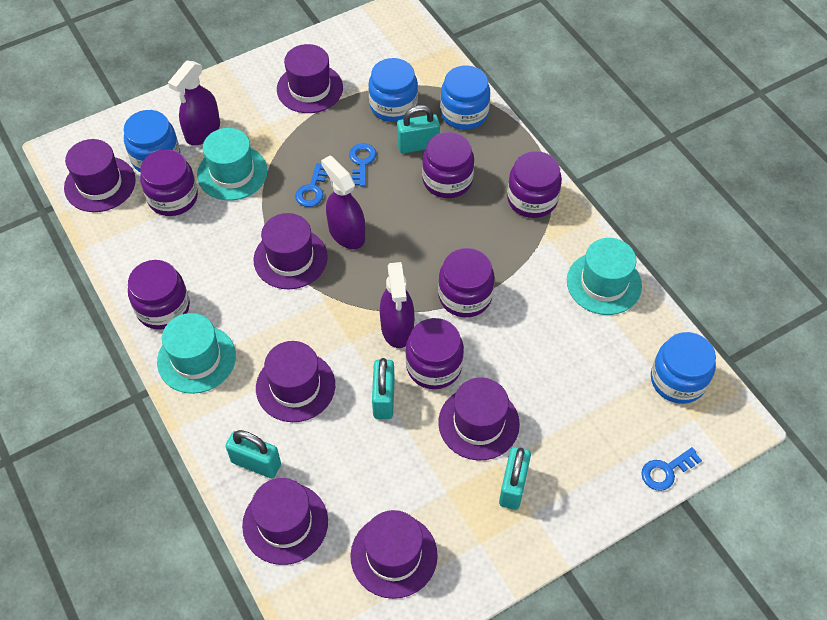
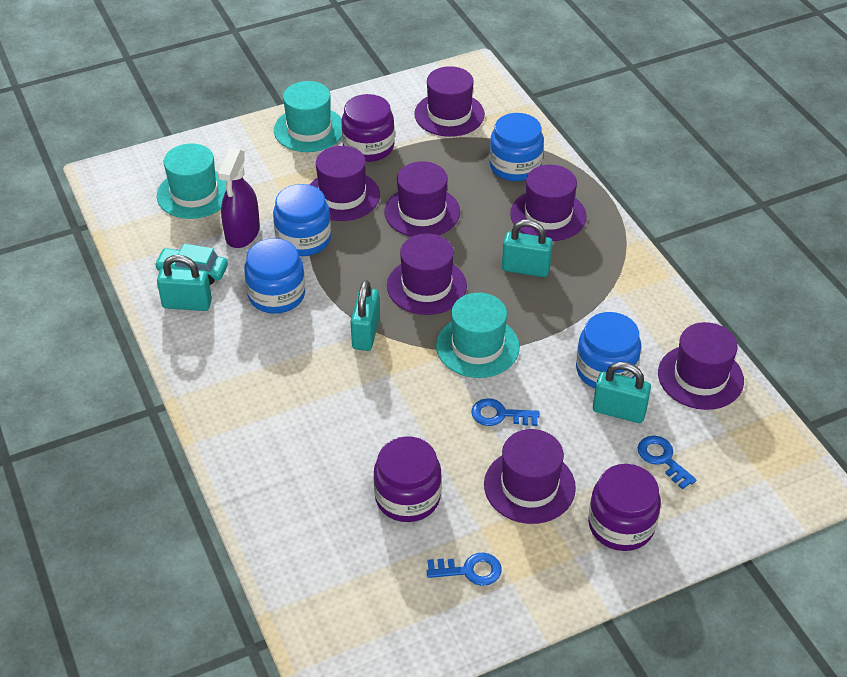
purple jar: [128,260,190,330] [140,149,198,216] [406,318,464,389] [422,132,474,198] [438,248,495,317] [507,151,562,218] = 6 -> [341,94,395,162] [374,436,442,522] [588,464,661,551] = 3
purple spray bottle: [168,60,220,145] [321,156,365,249] [380,262,415,348] = 3 -> [218,148,260,248] = 1
turquoise car: none = 0 -> [154,244,228,285] = 1

